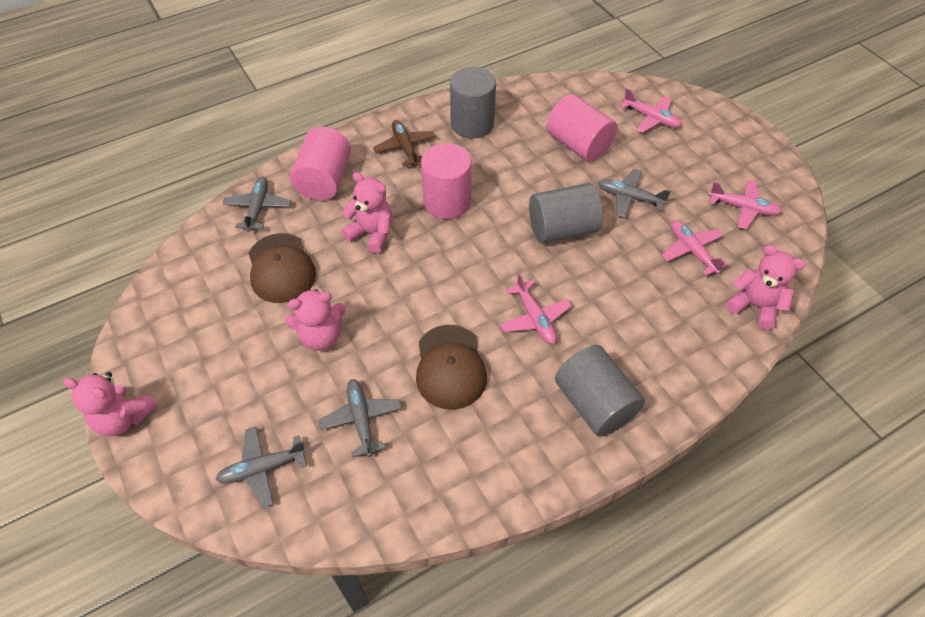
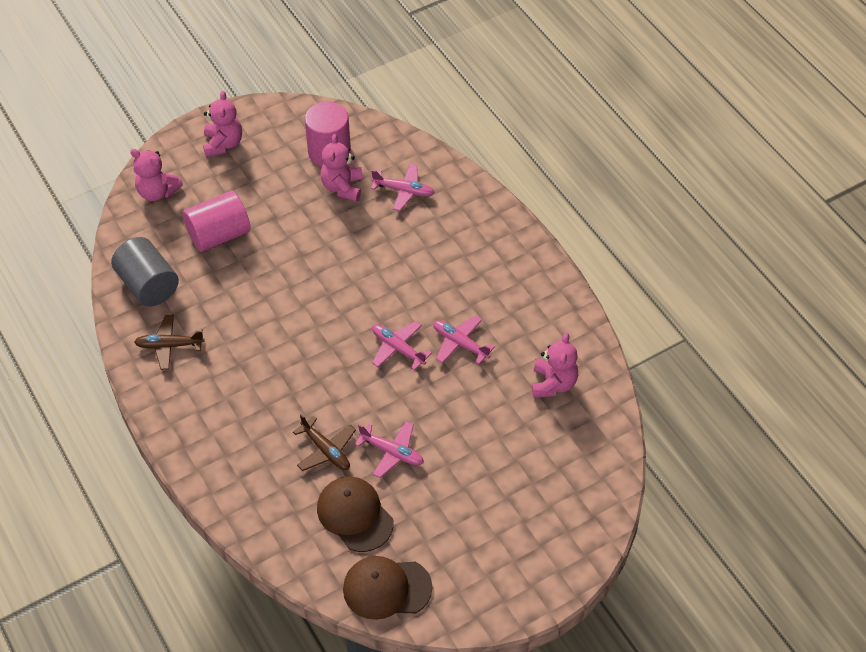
brown plane: [373,120,436,166] = 1 -> [134,315,205,370] [293,414,356,471] = 2
grey cylinder: [450,67,496,138] [529,183,603,244] [555,345,645,437] = 3 -> [111,237,179,307] = 1
grey plane: [215,427,307,508] [222,177,291,232] [318,379,402,457] [598,169,671,218] = 4 -> none = 0
pink cylinder: [290,127,351,201] [421,143,472,219] [546,94,618,162] = 3 -> [183,191,251,252] [305,101,351,167] = 2

